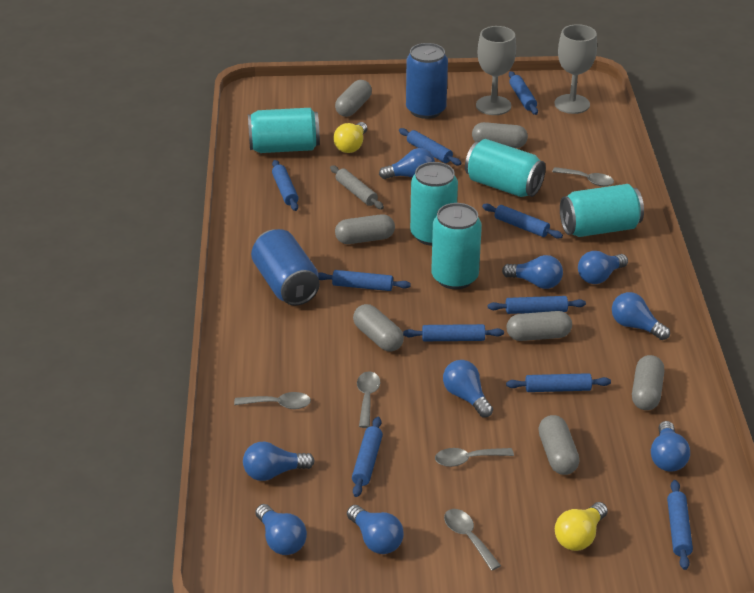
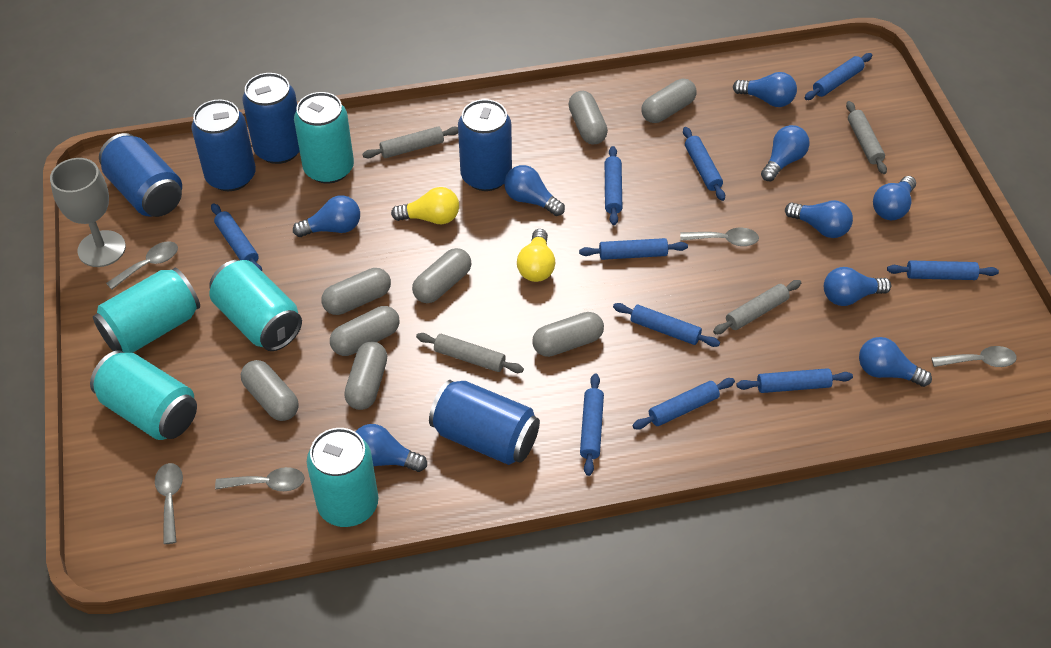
blue can: [251,229,320,306] [406,43,448,119] = 2 -> [99,133,182,217] [191,99,256,191] [242,73,300,164] [429,380,540,465] [458,99,512,191] = 5
grey capsule: [335,80,372,117] [335,214,395,244] [353,304,404,352] [472,122,528,148] [507,311,572,341] [538,415,579,475] [632,355,664,410] = 7 -> [241,360,299,421] [321,268,391,315] [330,306,400,356] [344,342,387,410] [412,248,471,303] [532,312,604,357] [568,91,608,144] [642,79,696,123] = 8
grey goblet: [476,26,516,115] [554,24,597,114] = 2 -> [50,158,126,267] = 1
grey rolling pin: [330,165,384,209] = 1 -> [362,127,458,158] [416,333,524,373] [713,280,801,334] [846,101,887,174] = 4

